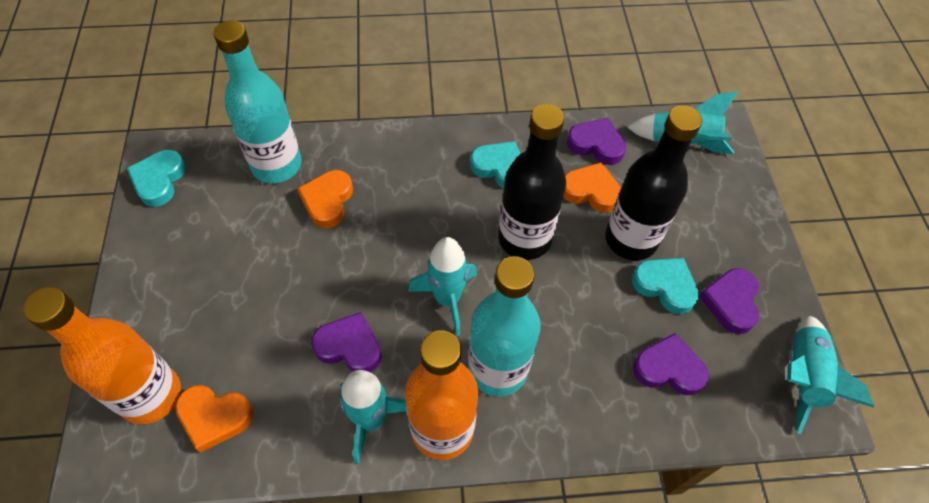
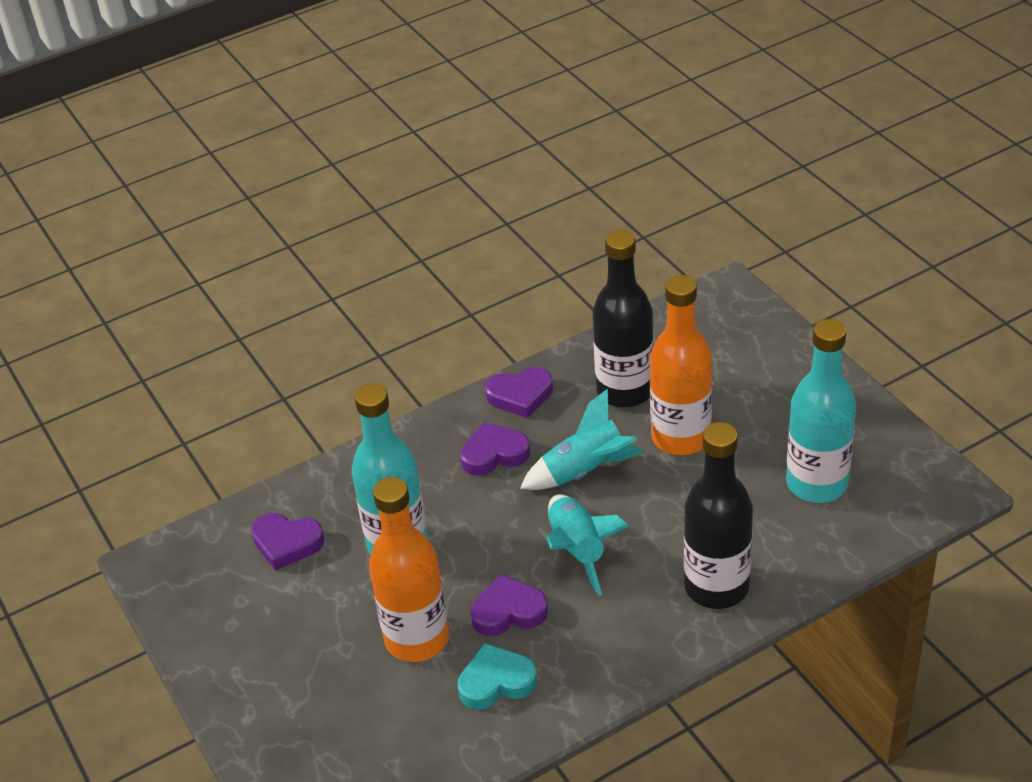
orange heart: [175,385,253,453] [297,170,353,228] [563,162,621,213] = 3 -> none = 0
turquoise heart: [127,150,186,207] [470,141,521,189] [632,258,699,314] = 3 -> [458,643,537,710] = 1
turquoise rocket: [339,370,407,464] [408,237,477,336] [627,91,738,154] [787,316,874,434] = 4 -> [520,389,643,490] [546,494,629,596] = 2

